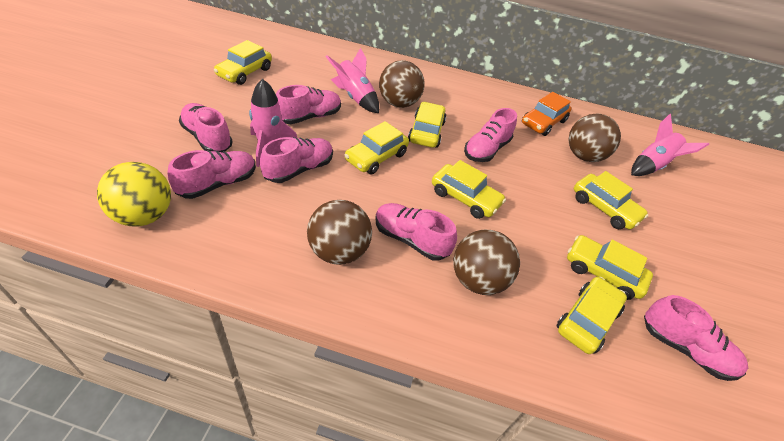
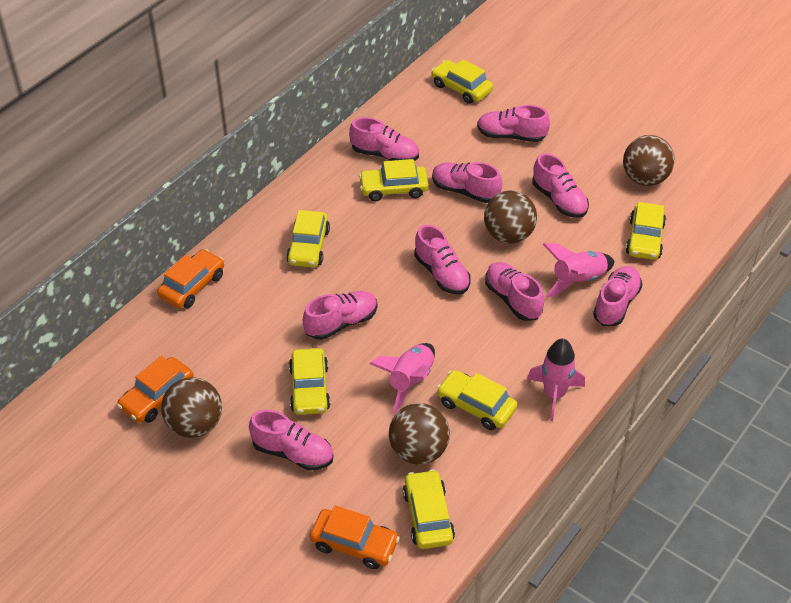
orange car: [522,92,572,136] = 1 -> [117,356,194,423] [157,249,224,308] [310,506,400,569] = 3
pink shoe: [167,150,256,199] [179,103,233,153] [260,137,333,183] [276,85,341,124] [375,203,457,261] [464,108,517,162] [644,295,748,381] = 7 -> [249,410,333,471] [303,291,377,340] [349,117,419,161] [414,225,471,294] [432,162,502,203] [477,105,550,142] [485,262,544,321] [532,153,589,218] [593,266,642,326] = 9
yellow ball: [97,162,171,226] = 1 -> none = 0

